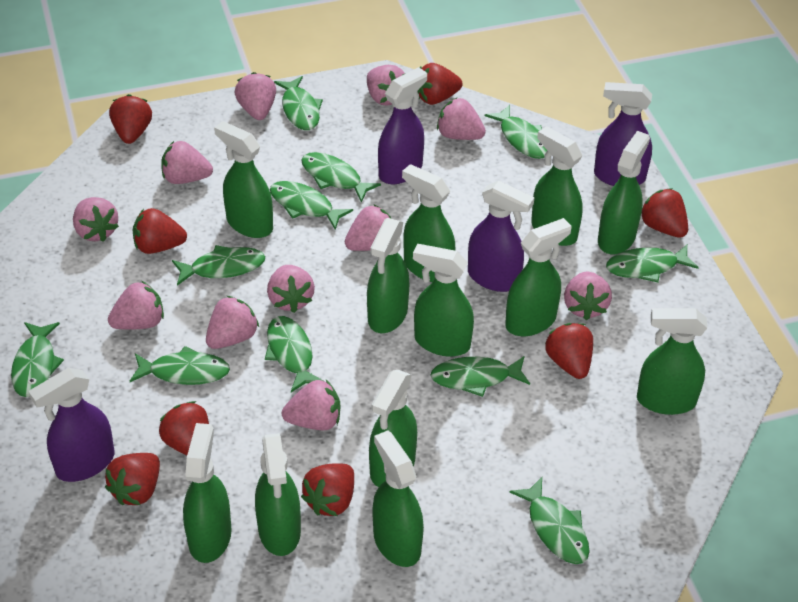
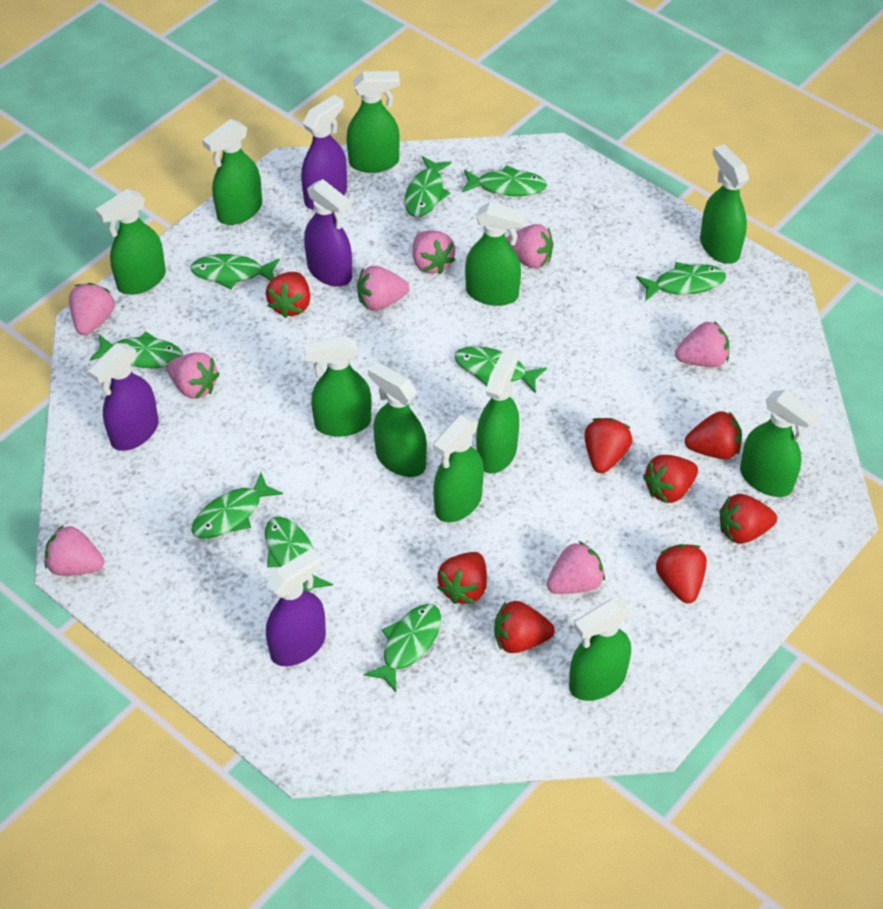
green fish: [11,322,64,397] [130,346,230,385] [172,245,265,286] [265,316,325,392] [270,181,353,230] [274,76,323,130] [301,152,381,203] [430,356,530,397] [484,105,547,159] [510,477,590,564] [606,244,699,282] = 11 -> [90,331,183,368] [190,254,280,289] [191,472,283,539] [265,517,333,592] [364,604,441,692] [405,156,451,217] [454,346,547,394] [462,165,547,196] [636,262,726,301] = 9
green spray bottle: [183,423,232,563] [214,121,273,238] [255,433,301,556] [367,218,409,333] [369,370,417,487] [372,430,424,567] [402,164,456,282] [413,244,474,356] [505,218,572,336] [531,126,583,246] [598,131,650,254] [637,308,707,415] = 12 -> [95,189,166,295] [202,119,262,225] [304,336,372,437] [346,71,400,173] [368,362,427,477] [433,415,484,522] [465,202,527,306] [476,349,519,473] [569,599,631,701] [700,144,749,264] [740,390,820,497] = 11
pink strawberry: [73,197,119,242] [108,281,164,330] [161,141,213,184] [206,296,259,349] [235,72,276,120] [267,265,315,313] [282,380,340,430] [345,204,392,251] [367,65,406,105] [437,97,486,140] [564,271,612,320] = 11 -> [45,525,104,576] [69,283,115,335] [167,352,219,399] [357,266,409,311] [412,230,455,274] [506,224,553,269] [547,541,605,594] [675,321,729,367] = 8

